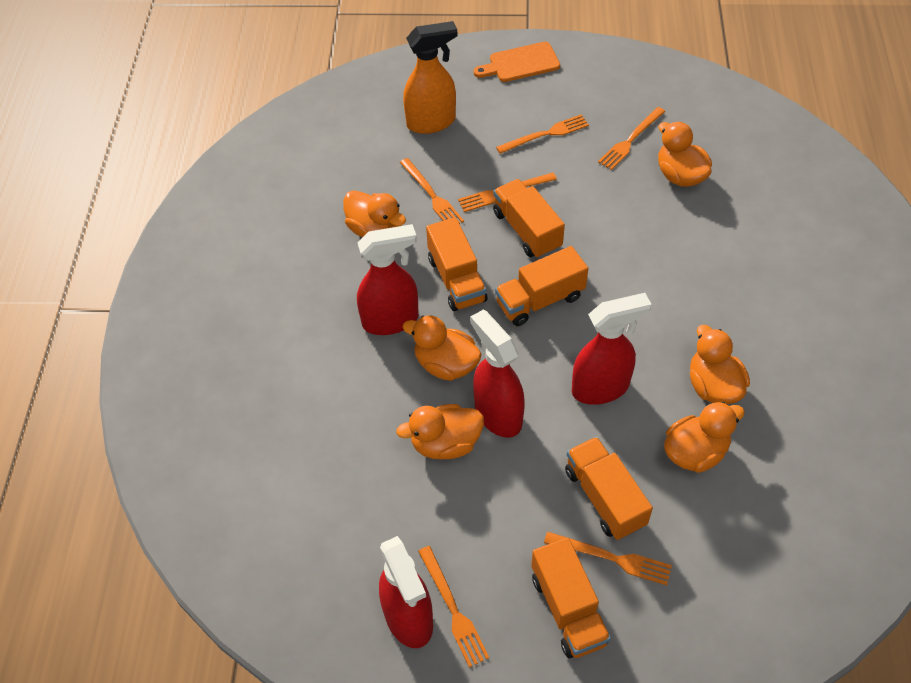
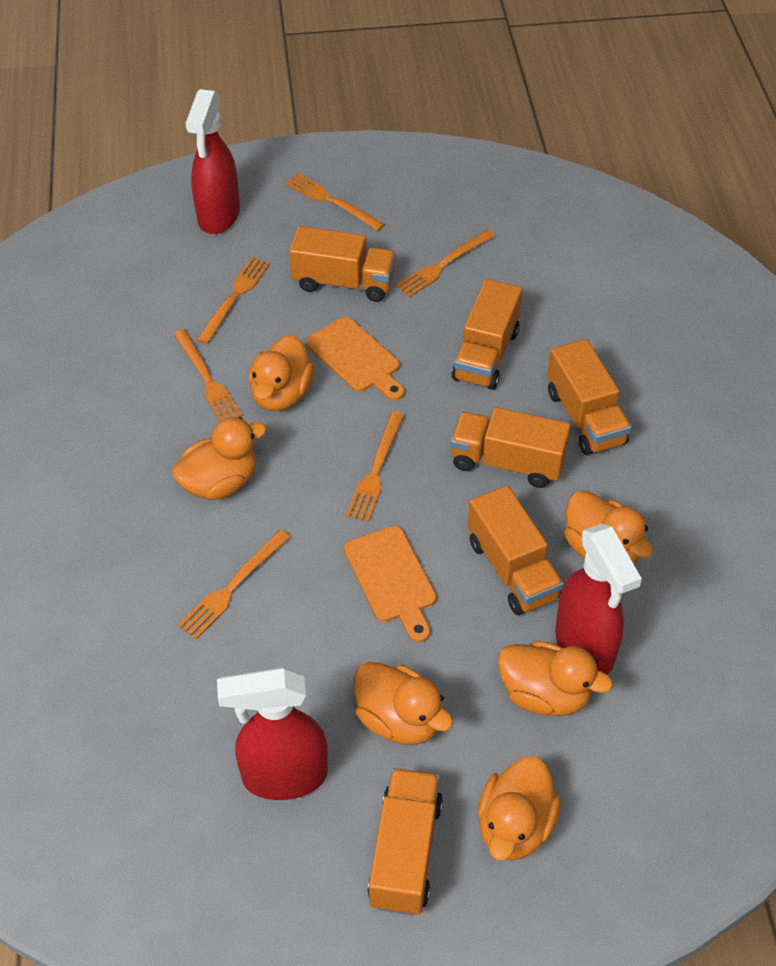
orange cutting board: [474,42,560,82] = 1 -> [306,317,405,401] [344,526,436,643] = 2
orange spray bottle: [403,21,457,134] = 1 -> none = 0
orange truck: [426,217,487,311] [493,179,565,258] [495,246,588,326] [531,537,611,659] [565,437,653,540] = 5 -> [289,226,396,302] [368,768,443,915] [450,407,571,488] [452,279,522,390] [468,486,564,615] [547,339,632,455] = 6
red spray bottle: [357,224,419,335] [379,536,433,648] [470,310,525,438] [572,293,652,405] = 4 -> [185,89,240,234] [217,667,328,800] [555,524,642,675] = 3

